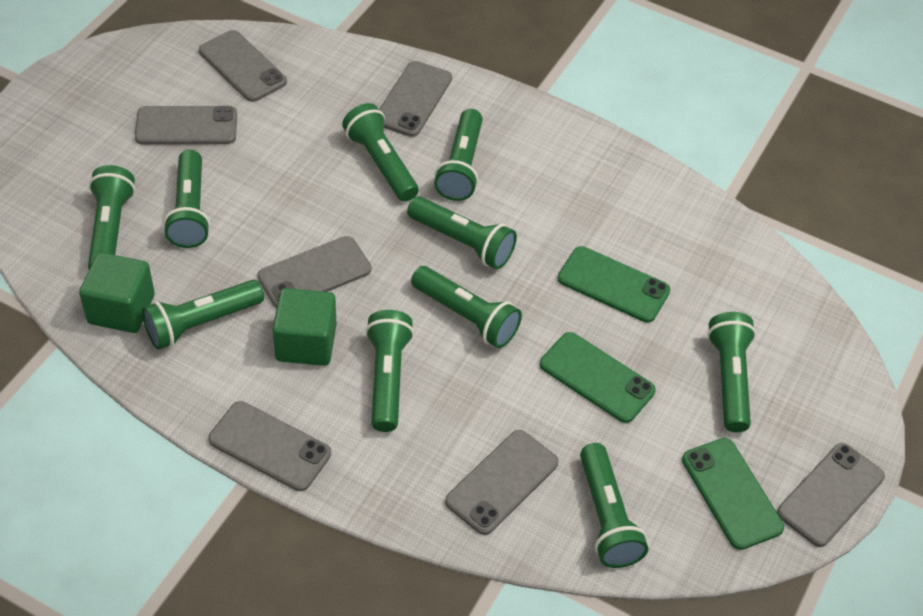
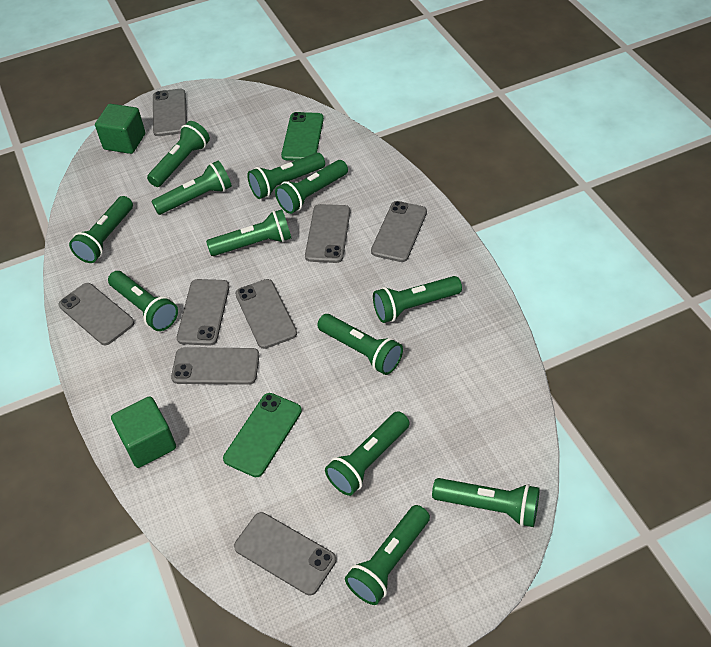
green flashlight: [88,165,135,269] [142,280,264,350] [163,150,210,248] [342,103,419,202] [365,310,414,432] [407,196,517,269] [411,266,522,348] [434,109,483,201] [580,443,648,568] [707,312,756,432] = 10 -> [69,196,133,263] [108,271,178,331] [147,121,210,187] [151,160,232,215] [206,209,292,256] [247,153,325,199] [275,160,348,214] [317,314,403,375] [325,411,410,496] [345,505,430,605] [373,276,462,323] [432,478,540,527] = 12
green phone: [540,332,656,423] [558,246,671,323] [682,438,784,550] = 3 -> [223,393,302,477] [281,112,324,161] = 2
grey phone: [135,106,237,145] [199,30,287,102] [208,401,331,491] [257,236,371,308] [379,61,452,137] [445,430,559,535] [777,443,885,547] = 7 -> [59,283,134,345] [153,89,187,136] [171,347,259,385] [177,279,229,346] [234,512,336,595] [235,279,297,349] [305,204,350,263] [371,201,427,262] = 8

